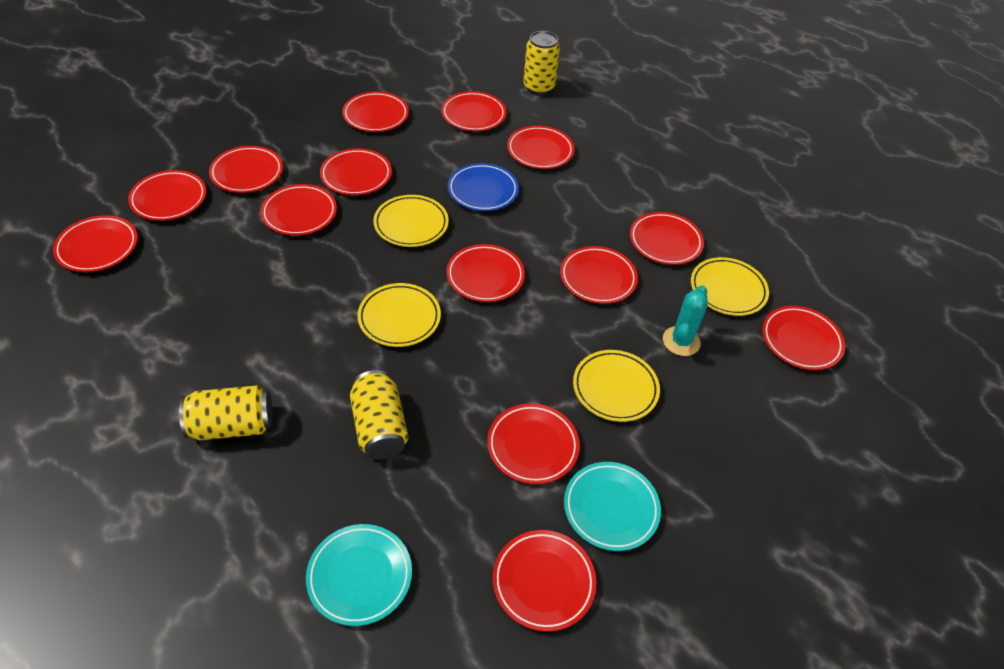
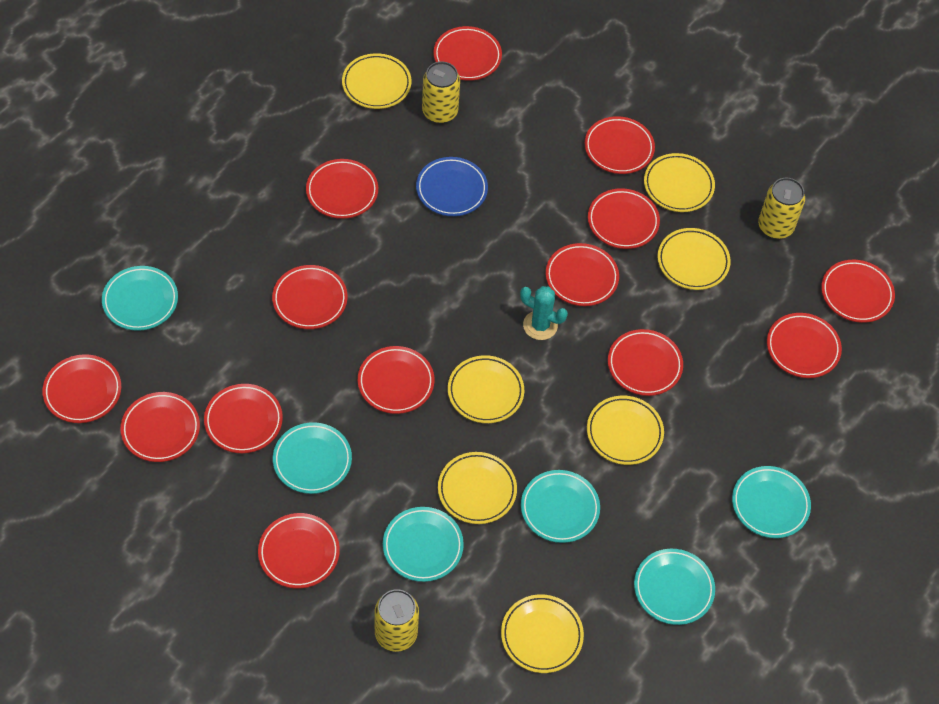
turquoise plate: [306,524,412,626] [564,462,661,551] = 2 -> [102,266,178,331] [273,422,352,494] [383,507,464,582] [521,470,600,543] [634,549,715,625] [732,466,811,538] = 6
yellow plate: [357,283,441,347] [373,195,449,247] [573,350,660,422] [691,257,769,316] = 4 -> [342,53,411,109] [438,452,517,524] [448,355,524,423] [501,594,584,673] [587,396,664,465] [644,153,715,212] [658,228,731,290] = 7

